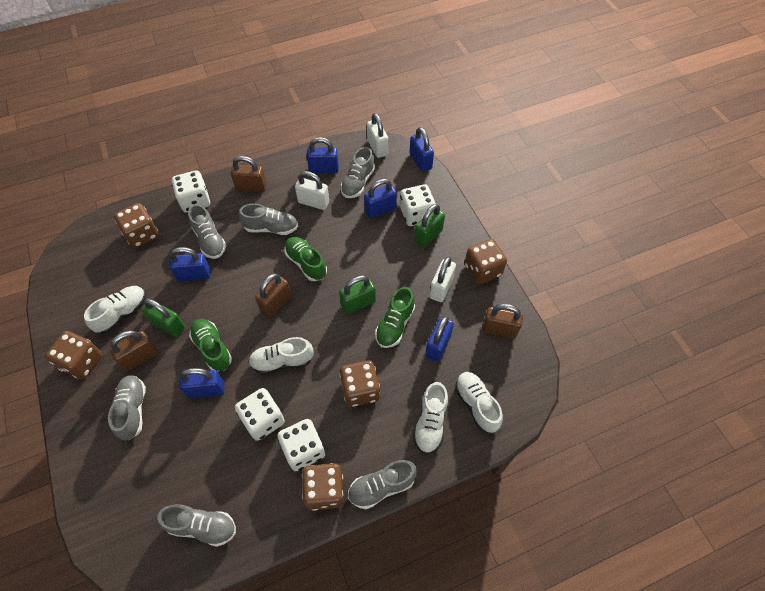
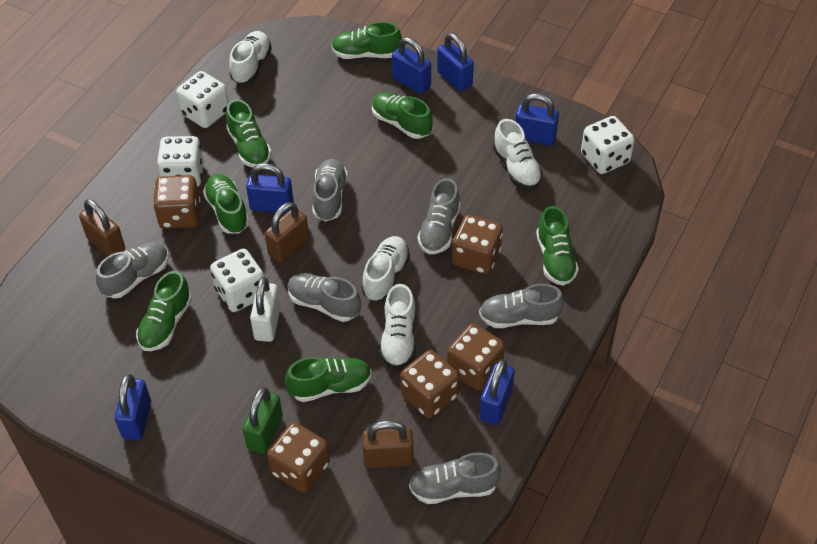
brown padlock: [110,330,158,371] [231,156,267,192] [255,273,291,318] [482,304,523,339] = 4 -> [79,199,125,256] [265,202,309,263] [362,420,414,468] = 3
green padlock: [142,298,185,337] [339,275,376,314] [414,204,445,248] = 3 -> [243,387,283,454] = 1
green shoe: [189,319,232,371] [284,237,327,281] [375,287,415,348] = 3 -> [136,271,192,351] [203,174,249,234] [226,99,272,167] [285,357,372,402] [331,22,402,59] [372,92,433,139] [536,206,579,286] = 7
white padlock: [295,171,329,210] [367,113,388,158] [429,257,456,302] = 3 -> [250,277,281,342] = 1

